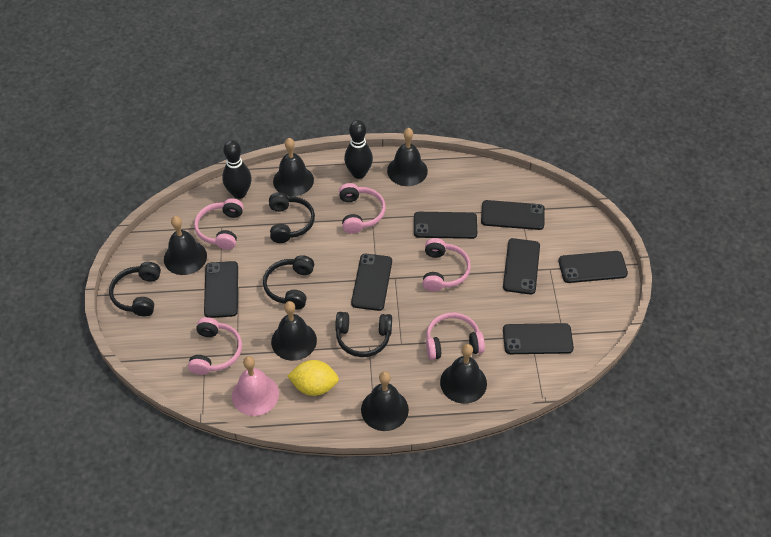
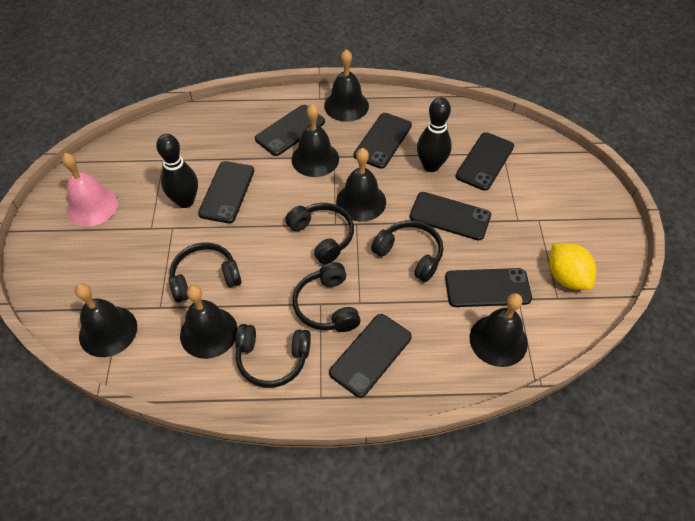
black headphones: [109,262,161,317] [263,255,314,310] [269,192,315,243] [335,312,392,357] = 4 -> [169,242,241,302] [235,324,311,388] [285,203,354,265] [292,262,361,332] [371,220,443,282] = 5
pink headphones: [188,317,242,375] [194,198,244,250] [339,183,386,234] [423,238,471,292] [426,313,485,360] = 5 -> none = 0

